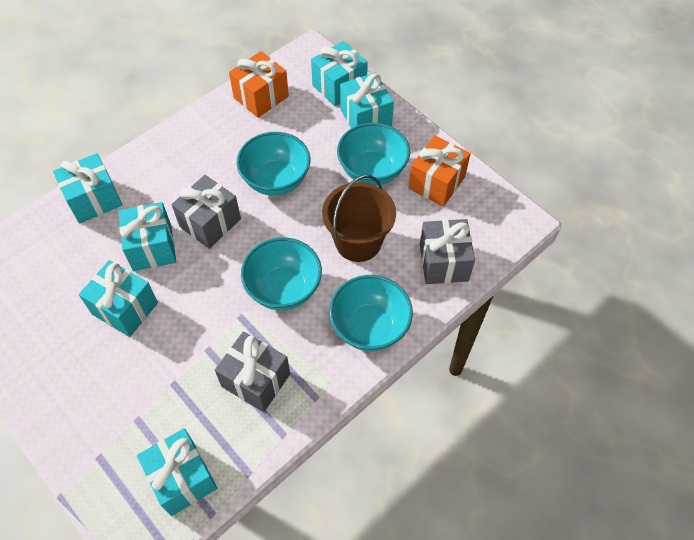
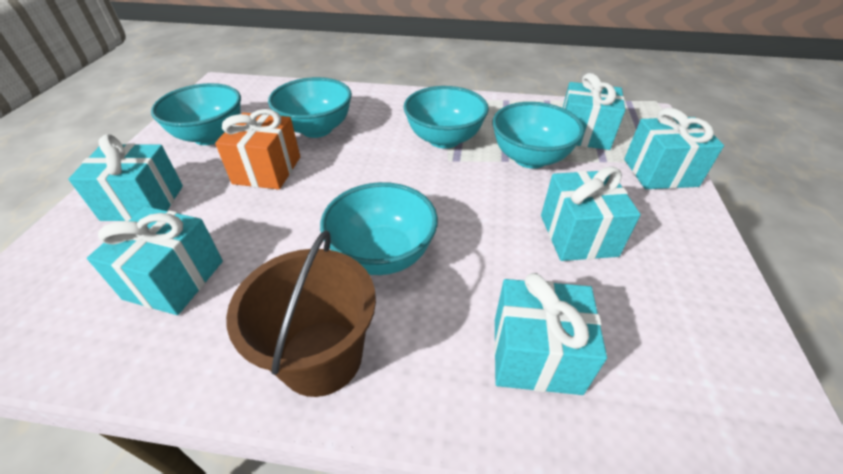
grey gift: [172,175,241,249] [215,331,290,412] [420,219,475,284] = 3 -> none = 0
orange gift: [229,51,289,118] [409,135,471,207] = 2 -> [215,109,300,189] = 1
turquoise bowl: [237,132,310,196] [241,237,322,310] [329,275,413,351] [337,123,410,186] = 4 -> [151,83,241,145] [268,77,352,138] [320,182,438,275] [404,86,489,149] [492,102,584,169] = 5

